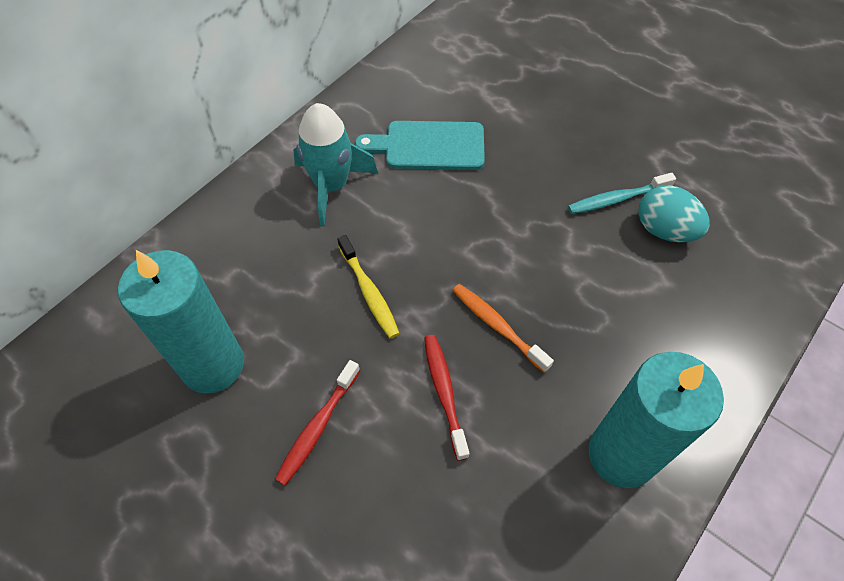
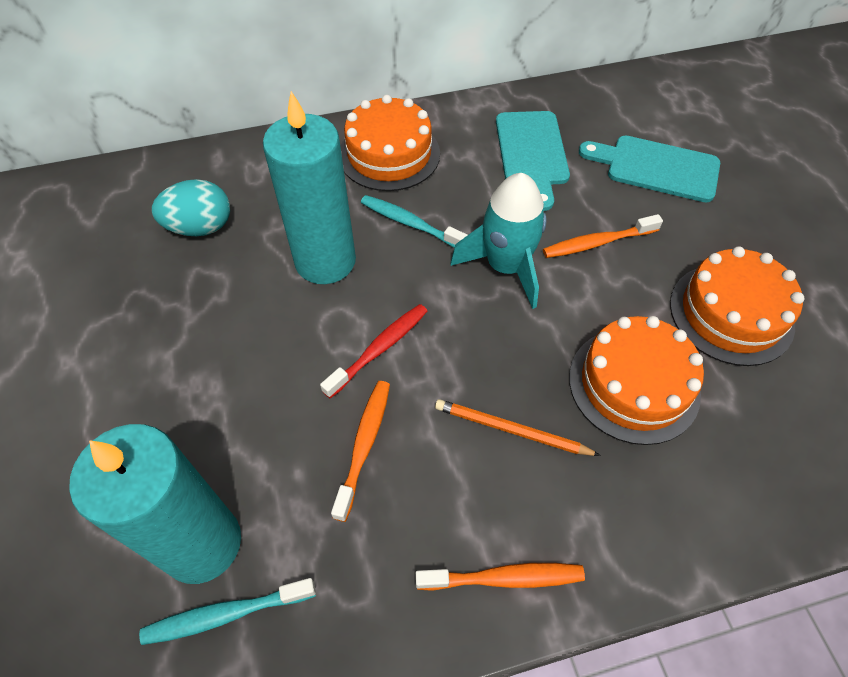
orange cake: none = 0 -> [340,95,440,191] [569,316,704,445] [670,246,804,366] = 3
orange pencil: none = 0 -> [435,399,601,456] = 1
orange toothbrush: [453,284,554,373] = 1 -> [331,381,390,522] [415,563,585,591] [543,214,663,258] = 3
red toothbrush: [275,360,360,486] [424,335,469,461] = 2 -> [320,304,428,398] = 1
turquoise cutting board: [355,121,485,170] = 1 -> [496,111,570,211] [579,135,720,203] = 2
turquoise toothbrush: [568,173,676,214] = 1 -> [139,578,316,645] [361,195,468,248] = 2
yellow toothbrush: [337,235,400,339] = 1 -> none = 0

